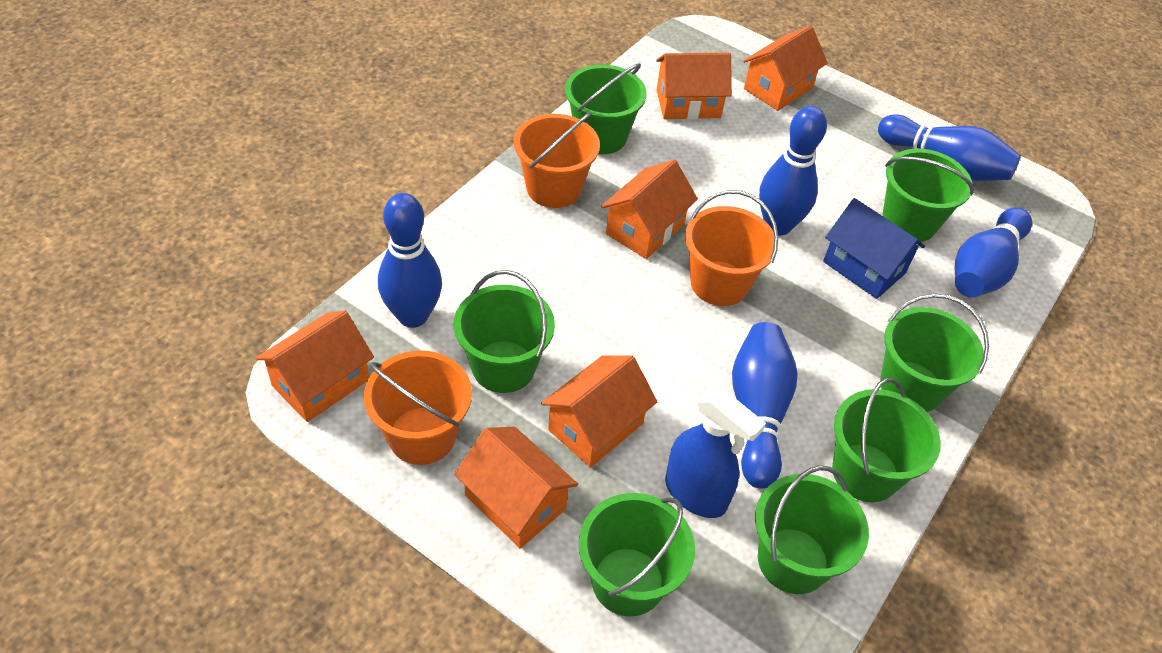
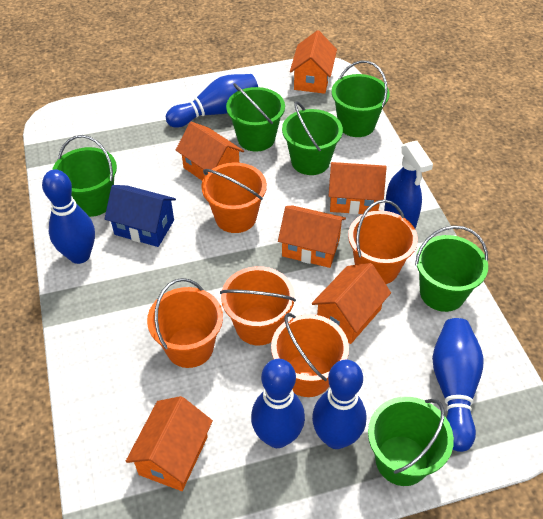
green bucket: [454,270,555,393] [565,63,647,154] [579,493,695,616] [755,465,869,594] [832,377,941,502] [880,293,989,412] [882,149,974,242] = 7 -> [52,135,117,217] [226,83,285,152] [282,101,343,175] [332,61,390,137] [368,397,454,486] [415,225,488,312] = 6
orange bucket: [364,350,472,465] [514,112,600,208] [685,190,778,306] = 3 -> [147,278,223,368] [201,162,267,233] [220,266,296,345] [271,313,349,397] [348,200,418,284] = 5

